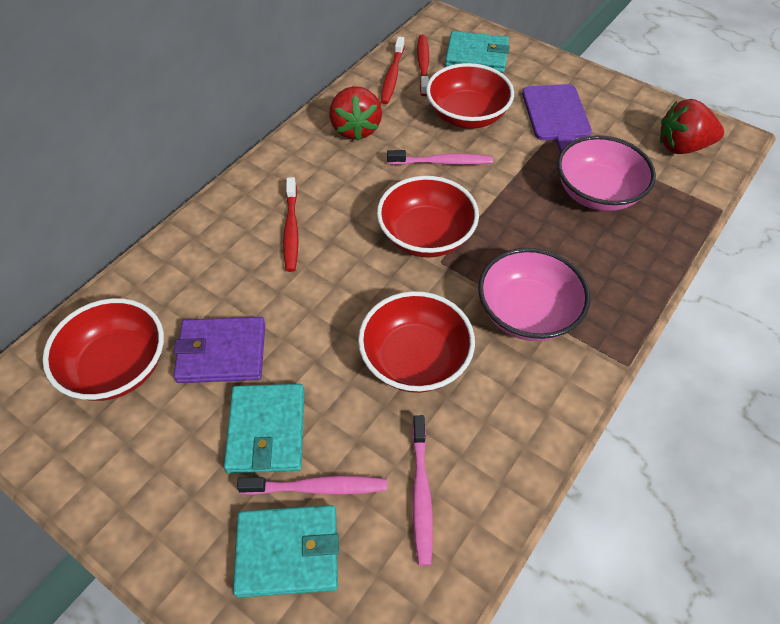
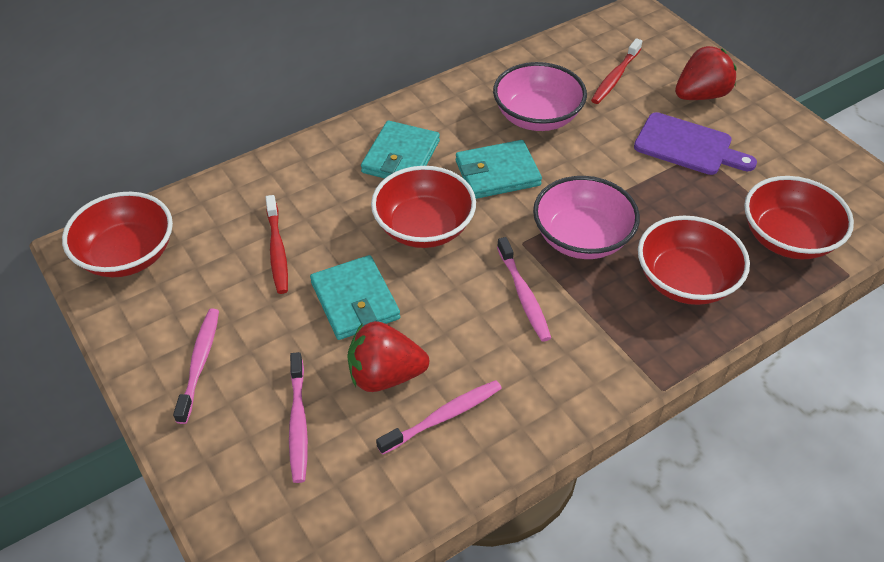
pink toothbrush: [237,476,387,495] [387,150,493,165] [412,415,433,566] = 3 -> [173,309,219,424] [289,352,308,483] [376,380,502,455] [497,237,551,342] = 4
purple wallet: [173,317,265,383] = 1 -> none = 0
red toothbrush: [283,177,299,272] [381,37,405,104] [417,35,429,96] = 3 -> [266,195,288,294] [591,38,642,104] = 2

